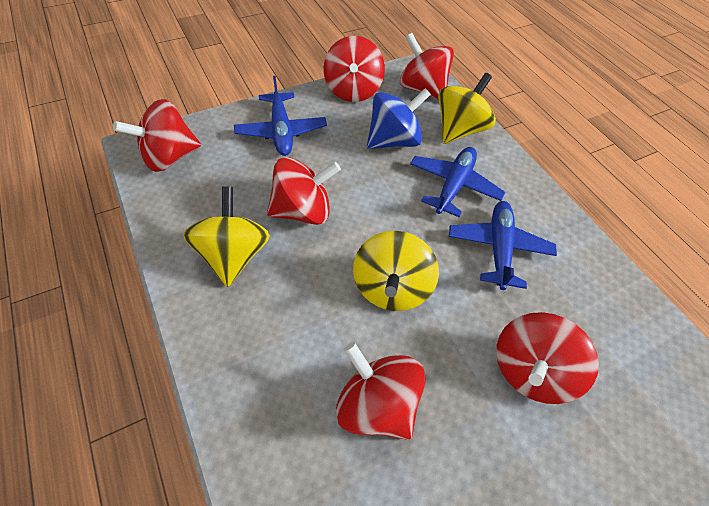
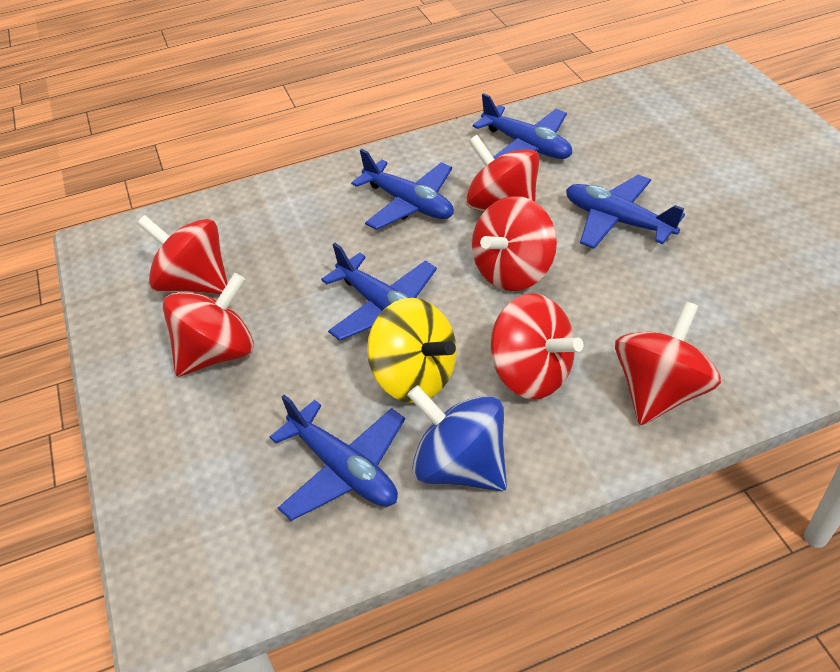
blue plane: [234,76,327,156] [410,147,505,217] [449,201,557,290] = 3 -> [270,395,405,521] [321,243,437,341] [351,149,454,230] [473,93,572,159] [566,175,685,249] = 5
yellow spinning top: [183,186,270,287] [353,231,439,311] [438,73,496,144] = 3 -> [367,298,457,403] = 1

